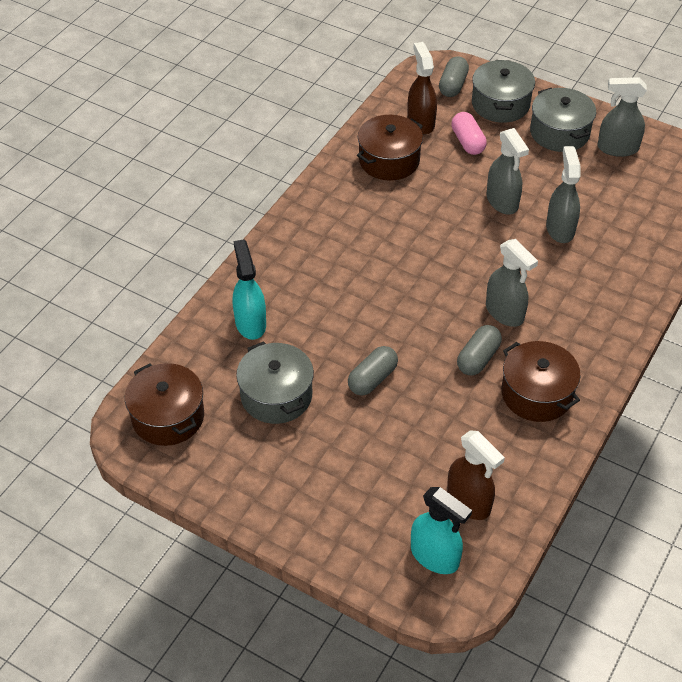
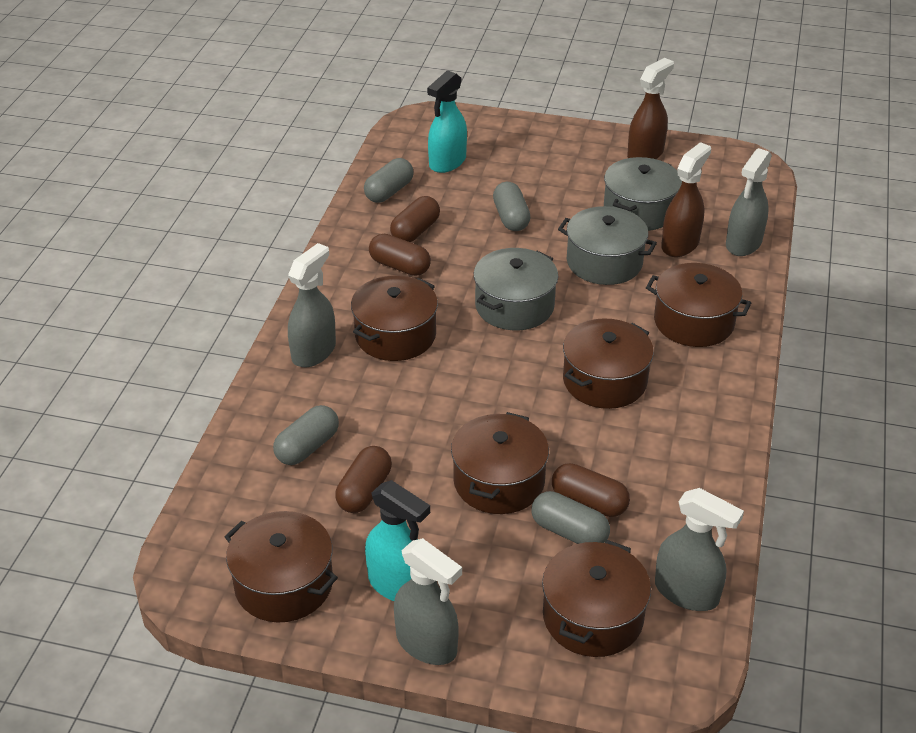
brown capsule: none = 0 -> [335,446,392,513] [369,234,431,276] [390,196,440,242] [552,463,630,517] = 4
brown pot: [125,363,204,446] [357,115,423,181] [501,341,581,422] = 3 -> [225,511,338,622] [351,275,438,361] [451,412,549,514] [542,540,651,657] [563,318,654,409] [646,263,751,347] = 6
grey capsule: [348,346,398,395] [439,56,469,97] [457,325,502,375] = 3 -> [273,405,339,465] [364,158,414,203] [493,182,531,231] [531,491,610,544] = 4
pink capsule: [451,112,487,155] = 1 -> none = 0

